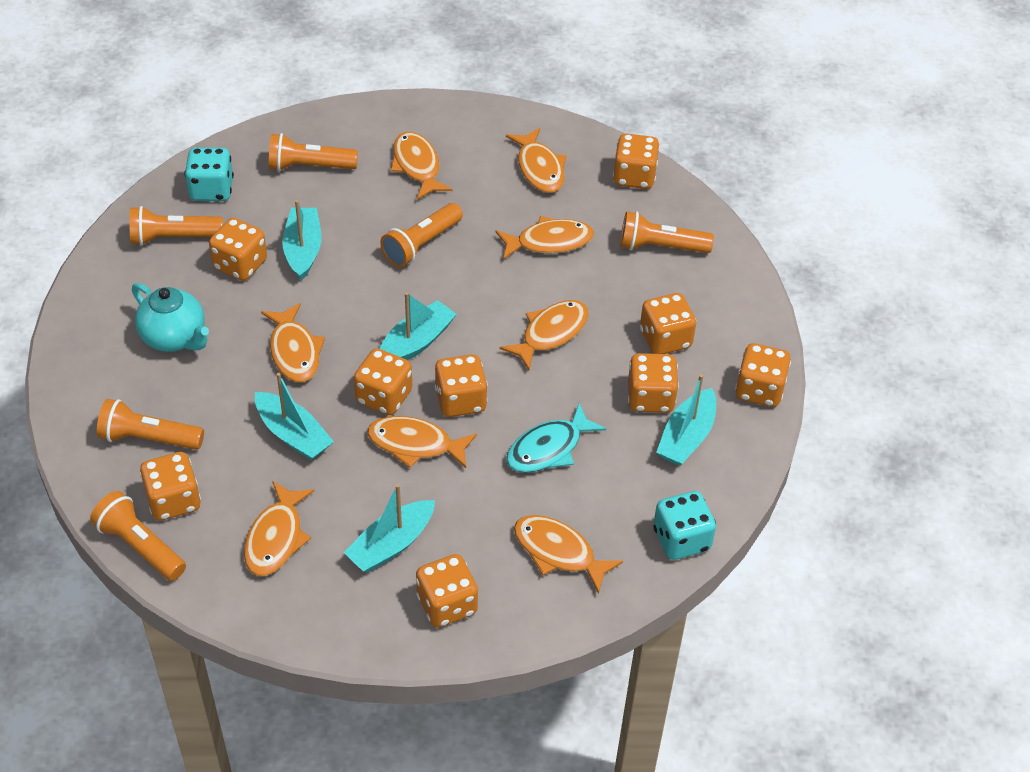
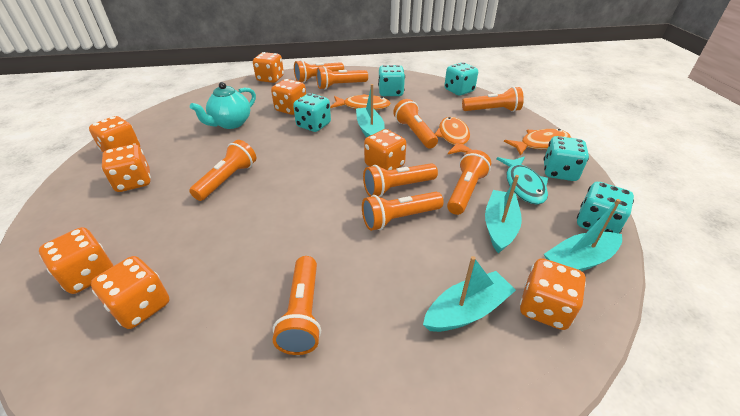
orange dice: [140,452,201,521] [209,218,267,281] [354,348,412,415] [416,554,478,627] [435,354,488,417] [613,133,660,189] [628,353,679,413] [640,293,696,354] [735,343,791,407] = 9 -> [39,227,113,294] [89,116,140,152] [91,256,169,329] [102,144,151,192] [253,52,284,83] [271,79,306,115] [364,129,406,170] [520,258,586,330] = 8
orange fish: [244,481,315,576] [261,303,325,382] [367,416,477,468] [390,132,453,200] [495,216,594,260] [500,300,589,370] [506,128,567,193] [514,515,623,594] = 8 -> [330,94,391,110] [435,117,472,154] [504,129,571,156] = 3
orange flashlight: [90,491,186,581] [97,399,204,450] [130,206,223,246] [269,133,358,171] [380,203,463,267] [620,211,714,253] = 6 -> [189,140,256,201] [273,256,321,355] [294,60,344,83] [316,66,368,90] [362,192,444,231] [363,163,438,197] [393,99,438,148] [447,150,491,215] [462,87,524,112] = 9
turquoise boat: [255,373,334,460] [282,200,321,281] [344,484,435,573] [379,292,457,360] [656,374,716,466] = 5 -> [356,84,385,138] [423,256,516,332] [485,175,522,253] [544,199,622,271] = 4
turquoise dice: [184,147,234,201] [653,491,716,560] = 2 -> [293,93,331,132] [378,65,405,96] [444,62,478,96] [543,136,589,181] [577,182,634,234] = 5

